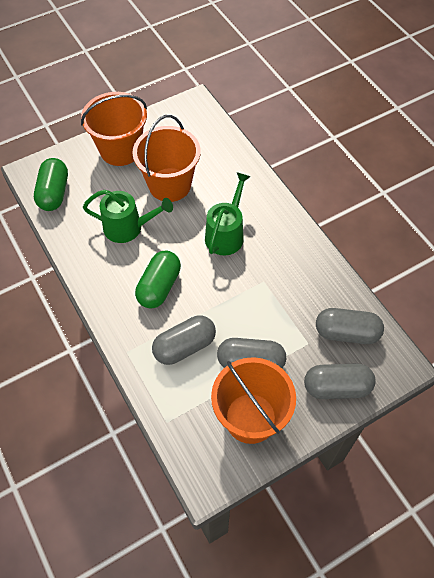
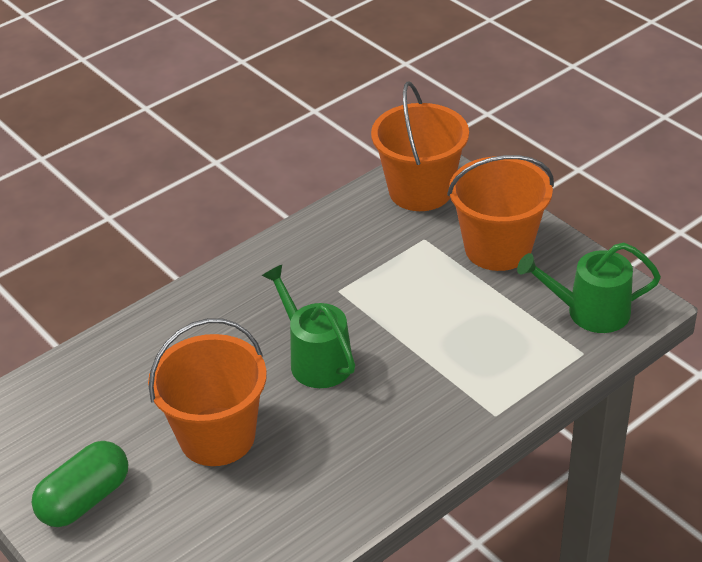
green capsule: [34,158,68,211] [135,251,181,309] = 2 -> [32,441,128,527] = 1
grey capsule: [152,315,216,365] [217,338,286,368] [304,363,376,399] [316,308,384,344] = 4 -> none = 0

